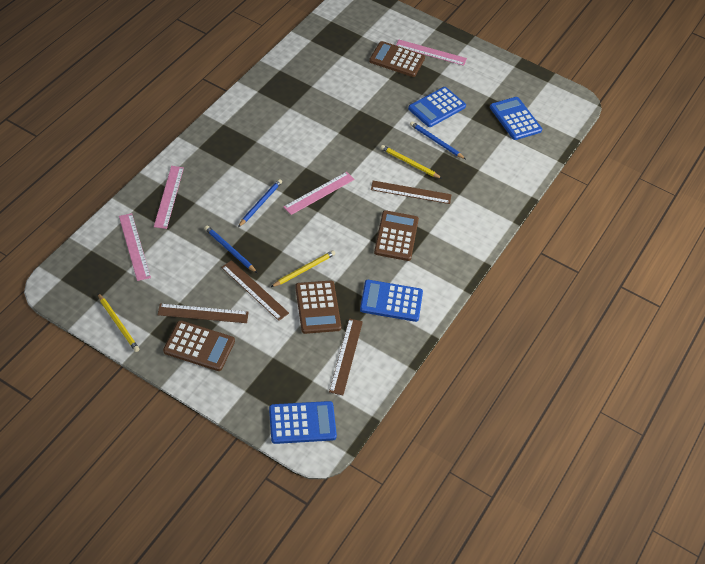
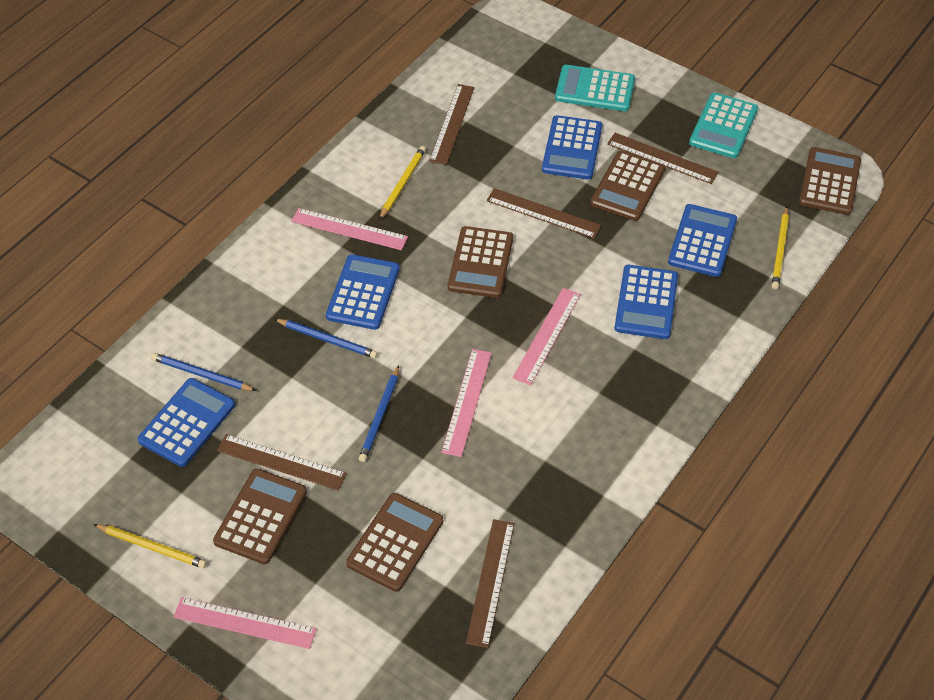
blue calculator: [269,401,337,444] [360,280,423,322] [408,87,466,127] [490,97,542,140] = 4 -> [138,378,235,467] [326,254,400,330] [542,115,602,179] [614,265,678,339] [668,204,737,277] = 5
brown calculator: [163,320,235,371] [295,280,341,334] [369,41,425,77] [374,210,419,261] = 4 -> [213,469,307,564] [346,493,443,592] [448,226,513,298] [590,151,665,221] [799,147,861,215] = 5
brown ruler: [158,304,249,323] [221,260,289,321] [329,318,363,395] [371,181,451,204] = 4 -> [217,434,347,490] [429,84,474,165] [466,519,514,648] [486,188,601,238] [607,133,719,184] = 5
turquoise calculator: none = 0 -> [555,65,635,111] [689,93,758,158] = 2

